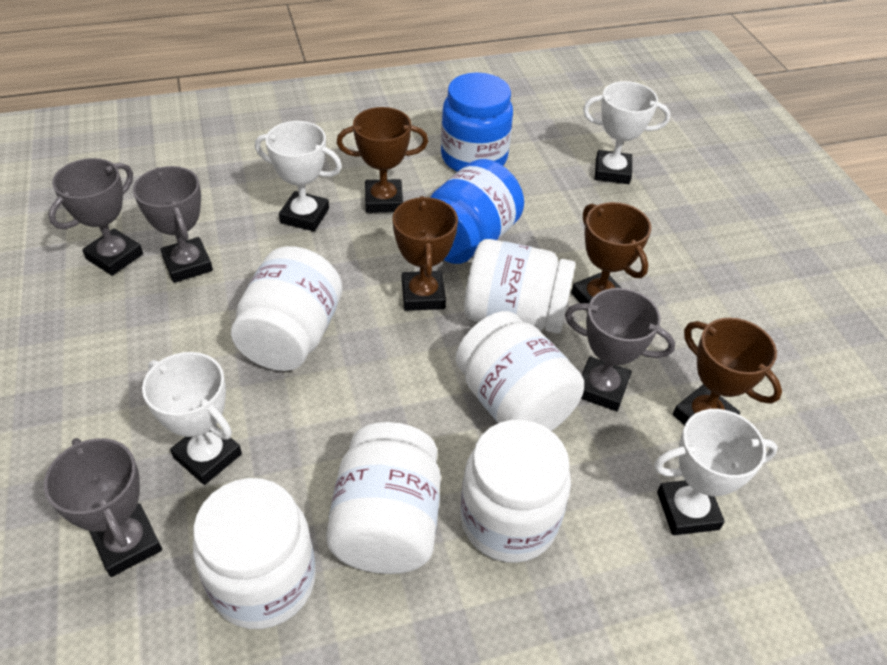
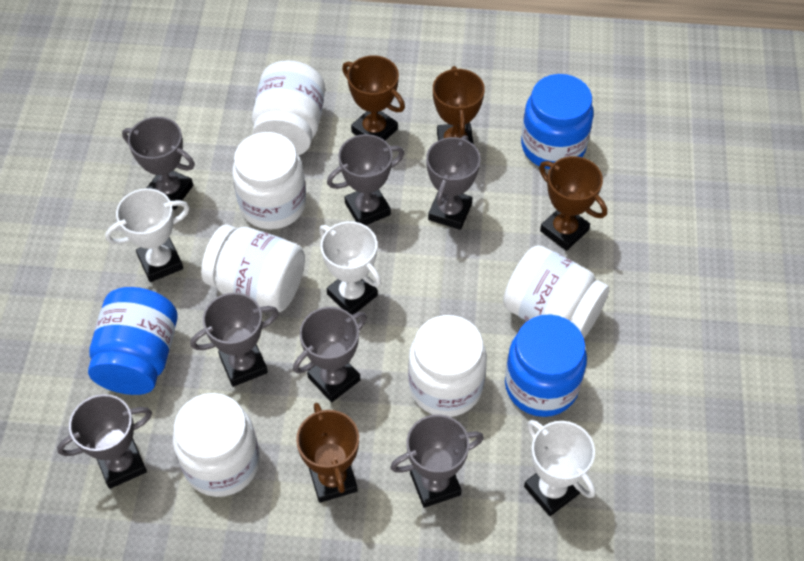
blue jar: [430,159,524,264] [441,73,513,172] = 2 -> [88,287,178,395] [505,315,587,417] [521,74,594,169] = 3
grey trophy: [44,438,162,577] [48,158,143,276] [133,166,213,283] [565,288,675,411] = 4 -> [57,394,152,489] [122,117,195,210] [190,292,279,387] [293,307,367,402] [327,134,404,225] [390,414,484,508] [426,135,480,230] = 7
white trophy: [142,352,242,485] [255,121,342,231] [583,81,670,184] [654,409,778,535] = 4 -> [105,188,190,282] [319,221,381,315] [524,420,596,516] = 3

